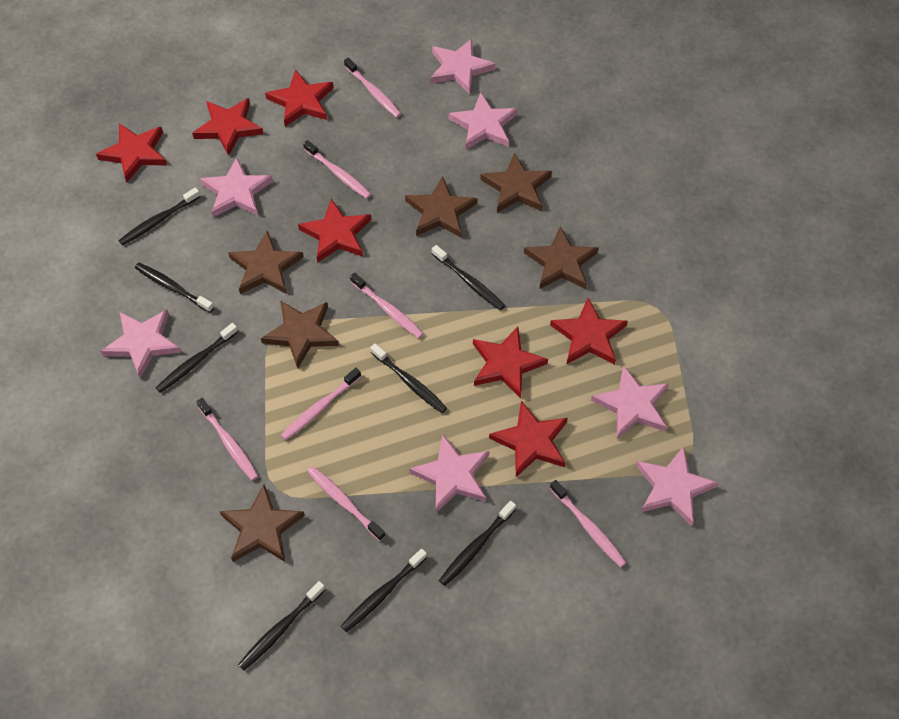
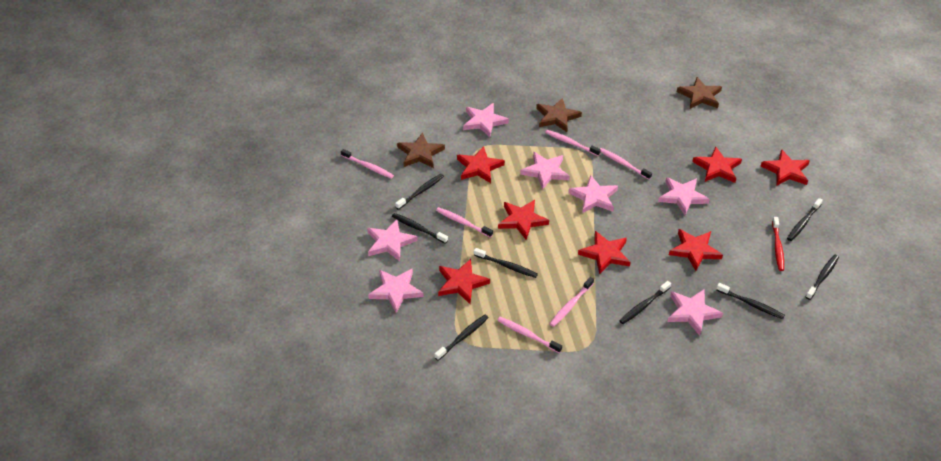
brown star: [220,484,305,562] [228,231,304,294] [261,300,339,368] [405,176,478,238] [480,153,552,213] [524,226,599,289] = 6 -> [397,133,445,168] [536,98,582,132] [677,77,722,109] = 3
pink toothbrush: [196,398,258,481] [281,368,361,441] [303,140,371,199] [307,466,386,541] [344,57,401,118] [350,272,424,338] [550,480,627,567] = 7 -> [341,149,394,179] [436,207,493,238] [497,317,562,353] [545,130,601,156] [550,277,594,327] [600,148,652,180] = 6
red toothbrush: none = 0 -> [772,217,784,271] = 1

